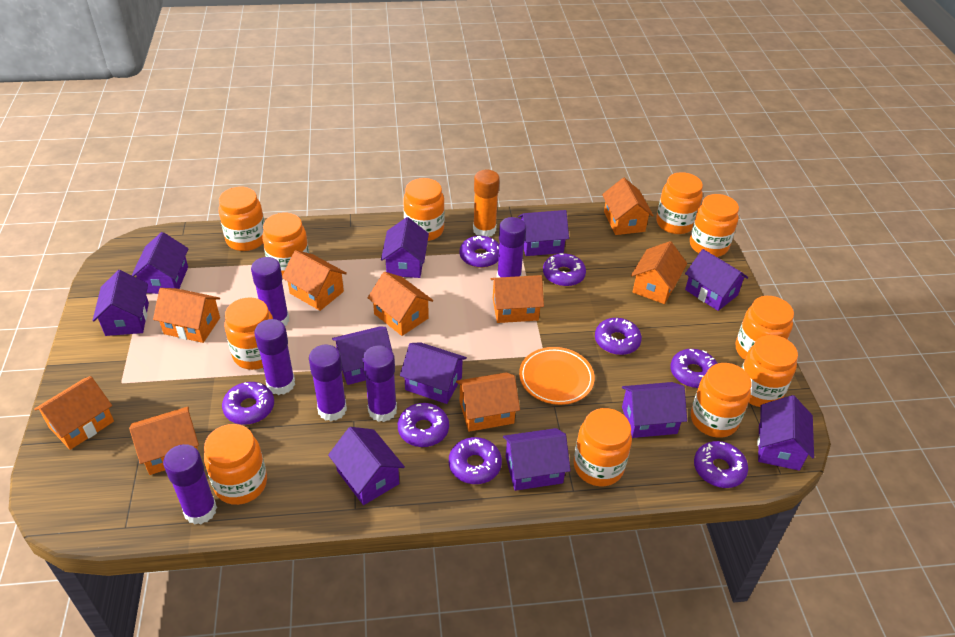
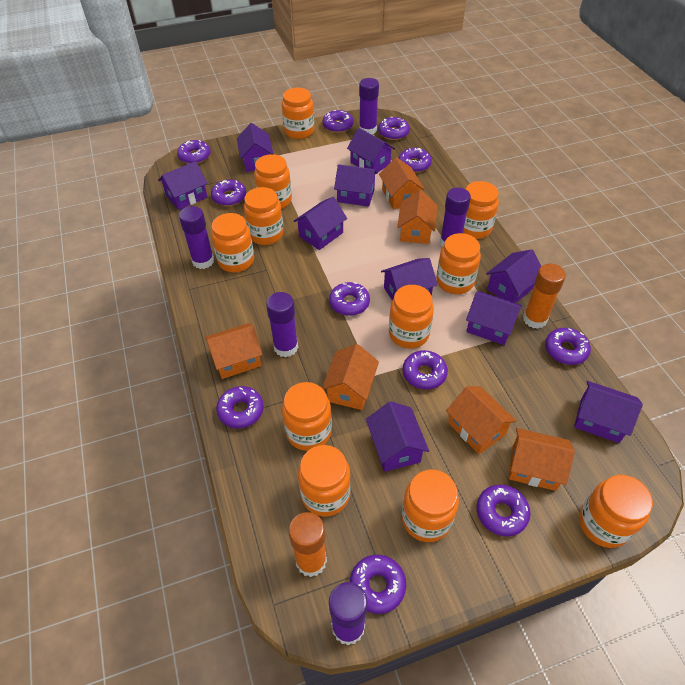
orange glue stick: [473,170,500,237] = 1 -> [288,512,327,577] [523,264,566,329] = 2
orange house: [34,376,114,450] [129,407,199,475] [153,288,220,343] [282,250,347,311] [368,272,433,336] [456,372,520,432] [491,275,544,323] [602,178,654,235] [631,241,687,304] = 9 -> [205,323,262,379] [322,344,379,410] [379,157,425,209] [397,190,438,244] [446,386,517,454] [509,428,575,491] = 6
orange plate: [519,347,595,405] = 1 -> none = 0
purple donut: [222,382,274,425] [398,403,449,447] [449,437,502,484] [460,236,499,268] [543,253,586,287] [595,318,642,355] [670,349,718,388] [694,441,748,488] = 8 -> [177,140,211,164] [211,180,246,206] [216,386,264,428] [322,110,354,133] [329,282,370,316] [350,555,406,614] [378,117,410,140] [399,148,432,173] [403,350,448,390] [476,484,530,536] [545,328,591,365] = 11
purple glue stick: [163,444,217,525] [251,257,289,326] [254,319,295,395] [309,345,347,421] [363,345,397,422] [497,217,526,278] = 6 -> [179,206,214,269] [266,292,298,357] [329,582,368,645] [359,78,379,135] [440,188,471,246] = 5
purple house: [92,270,149,336] [132,232,189,294] [328,427,405,505] [332,326,392,385] [381,217,429,278] [400,342,467,404] [503,428,571,491] [518,210,569,256] [622,382,687,438] [685,249,748,311] [758,395,814,471] = 11 -> [158,161,208,210] [237,123,273,172] [294,197,347,250] [334,164,378,207] [347,128,395,172] [366,401,429,472] [381,258,438,300] [466,291,522,345] [486,249,541,303] [574,381,643,443] = 10

